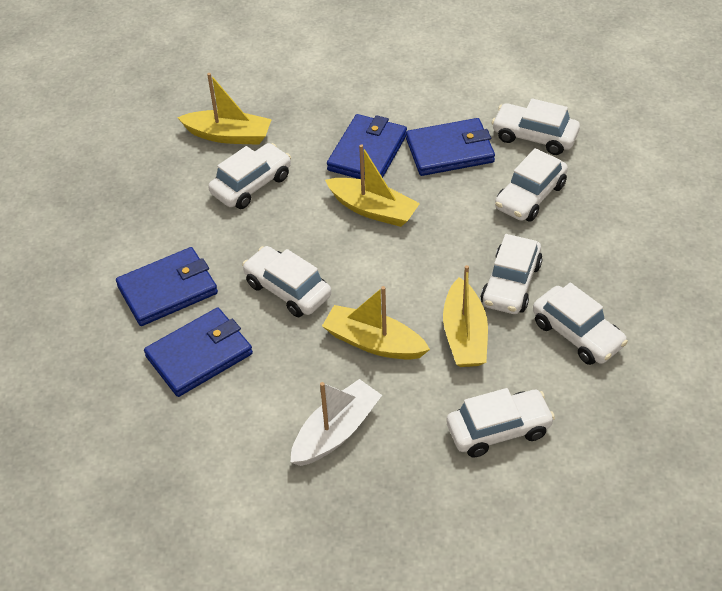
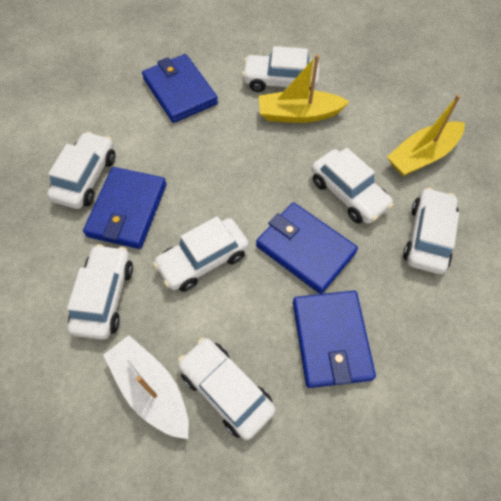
yellow boat: [177,73,272,145] [322,286,430,360] [325,144,420,227] [443,265,488,367] = 4 -> [259,54,350,123] [387,94,465,176] = 2

